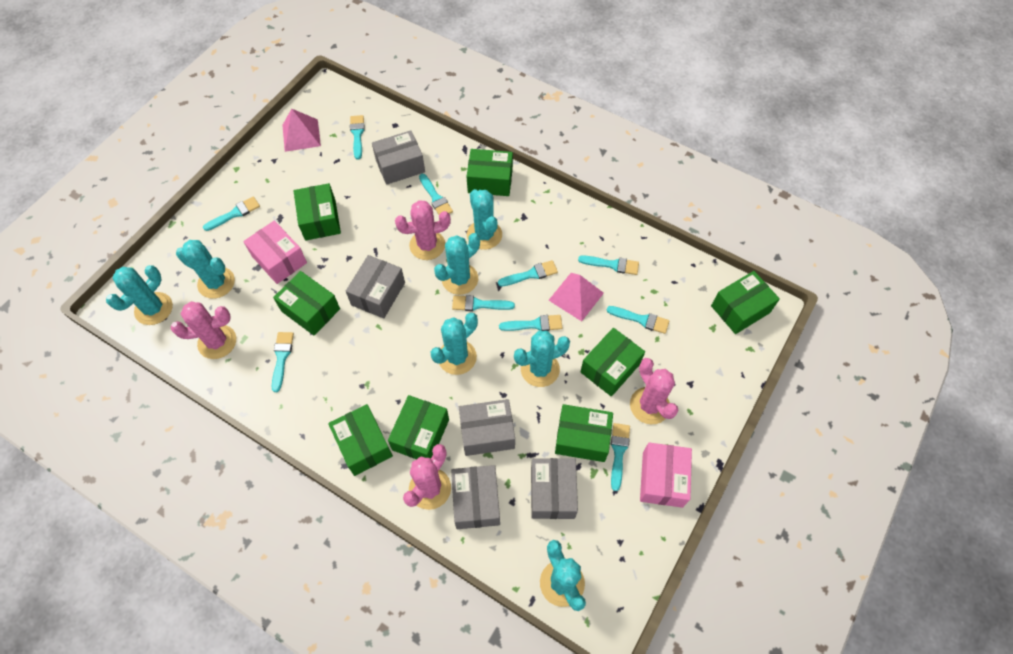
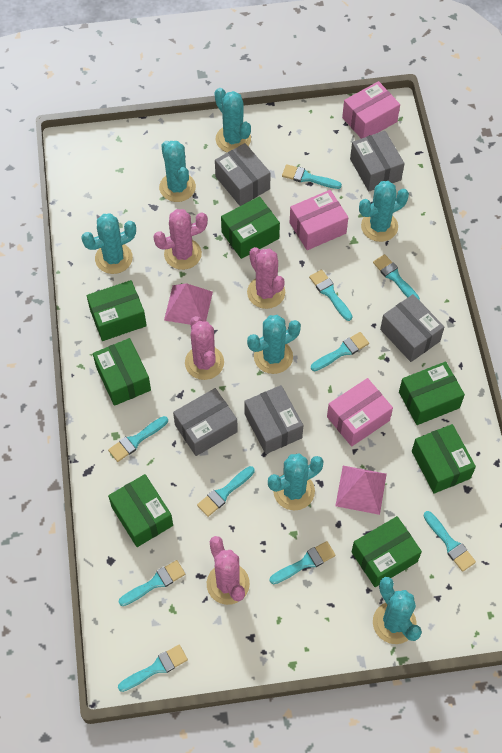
green box: [273,271,340,335] [294,183,341,241] [328,404,393,476] [388,395,449,459] [466,149,513,196] [555,404,613,462] [581,328,645,397] [711,271,780,334] = 8 -> [87,280,147,341] [93,338,151,406] [108,474,173,547] [221,196,280,259] [351,516,422,587] [399,361,465,425] [412,424,476,494] = 7
pink box: [243,221,307,284] [640,442,692,508] = 2 -> [290,190,348,250] [327,378,393,447] [342,81,400,139] = 3

